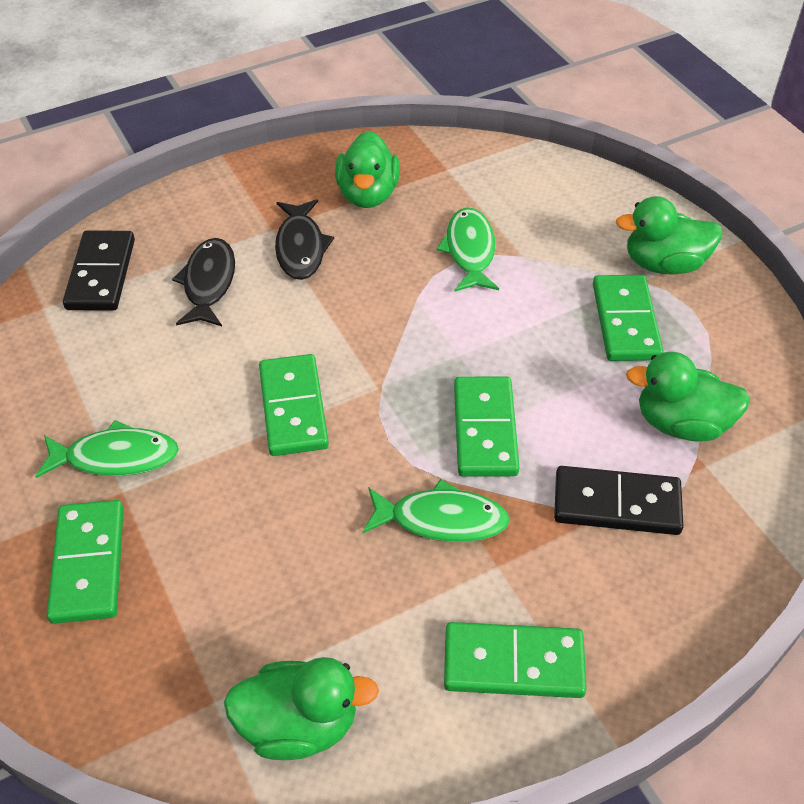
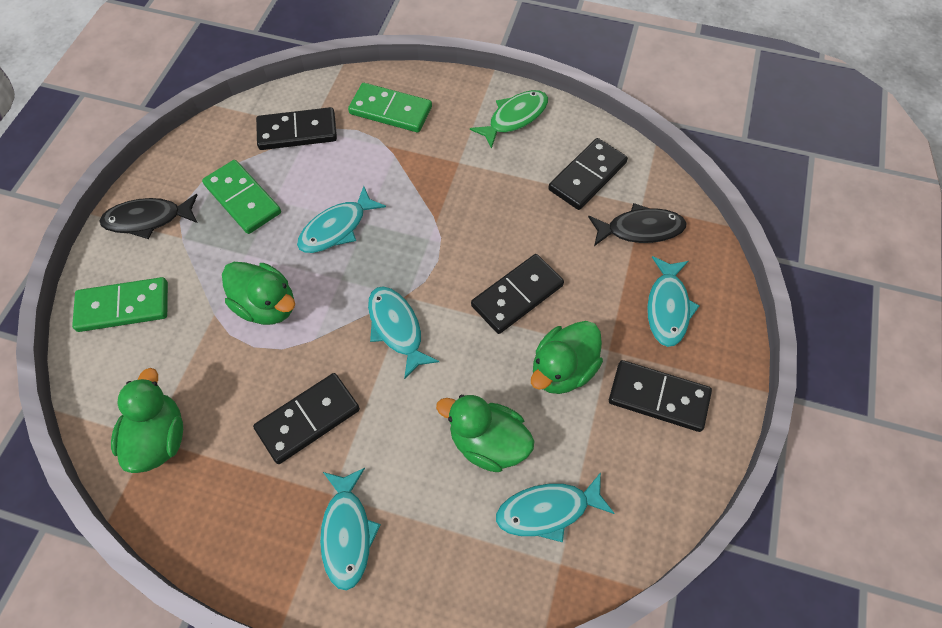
black domino: [63,230,135,311] [554,466,684,535] = 2 -> [253,373,360,464] [256,107,337,150] [471,254,564,334] [548,138,628,210] [609,360,712,432] = 5
green domino: [47,500,124,624] [259,354,329,456] [444,622,587,698] [454,377,520,477] [593,275,664,361] = 5 -> [72,277,168,332] [202,160,281,234] [348,83,432,133] = 3
green fish: [35,420,179,478] [362,479,510,542] [437,207,499,291] = 3 -> [470,90,548,149] = 1
turquoise fish: none = 0 -> [297,186,386,253] [320,468,381,591] [368,286,439,379] [496,472,615,543] [647,256,700,347] = 5

